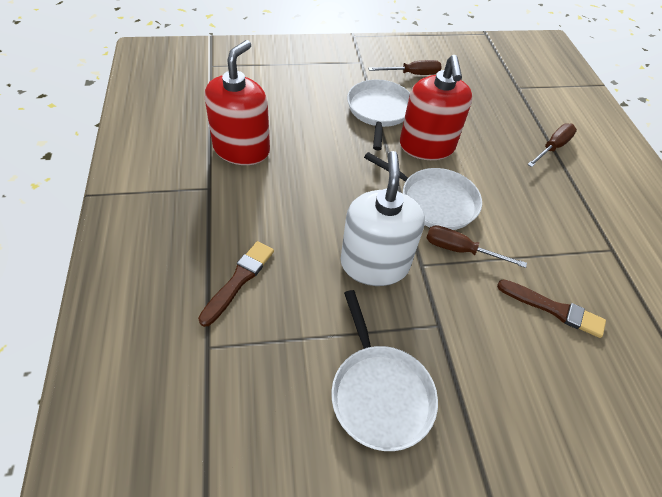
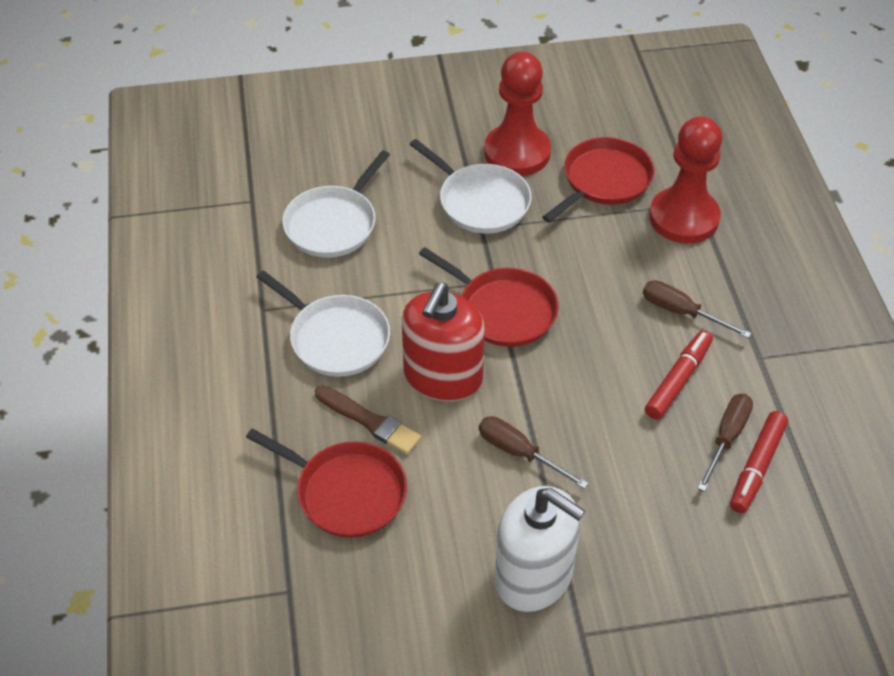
brown brush: [198,241,274,327] [497,279,606,338] = 2 -> [315,385,421,454] = 1
red marker: none = 0 -> [645,330,713,420] [730,411,788,513] = 2
red pan: none = 0 -> [246,428,407,538] [419,247,559,347] [542,137,654,223] = 3
red pawn: none = 0 -> [484,52,551,176] [649,116,722,244] = 2
red soap dispenser: [204,40,270,165] [400,55,472,160] = 2 -> [402,283,485,401] = 1

